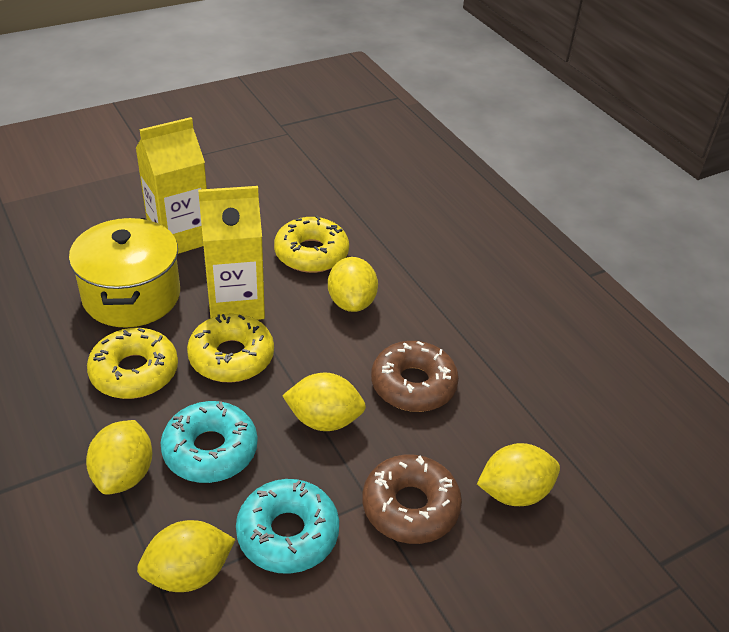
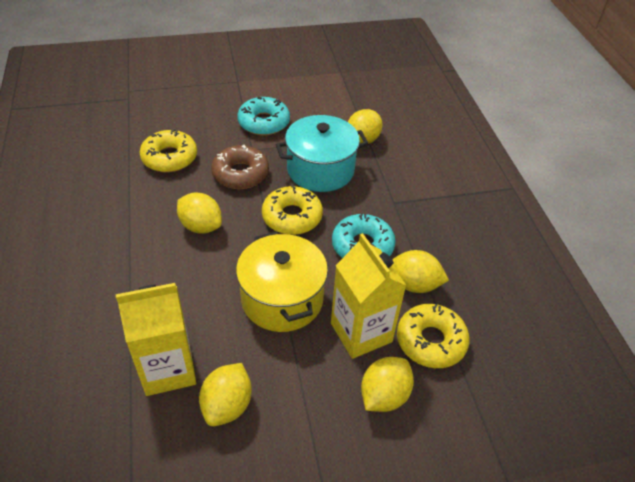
brown donut: [362,454,462,544] [371,341,459,412] = 2 -> [211,145,269,189] = 1
turquoise pot: none = 0 -> [276,115,368,192] = 1

